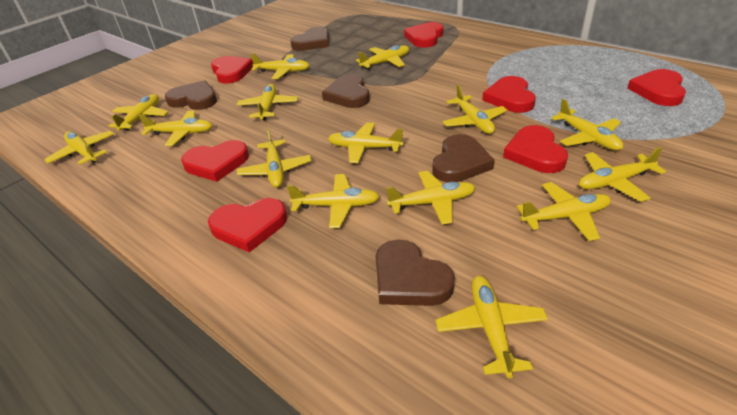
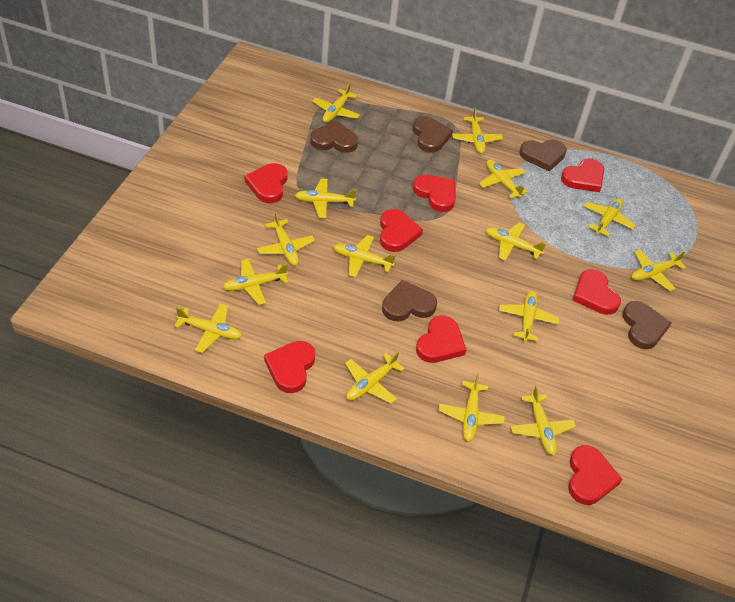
red heart: [181,140,249,182] [208,198,287,252] [211,56,253,83] [404,22,444,48] [482,76,536,113] [503,125,568,173] [627,69,686,106] = 7 -> [245,163,288,203] [264,341,316,393] [380,209,423,252] [413,175,456,212] [416,316,467,363] [561,159,604,192] [568,445,623,505] [572,269,621,315] = 8

